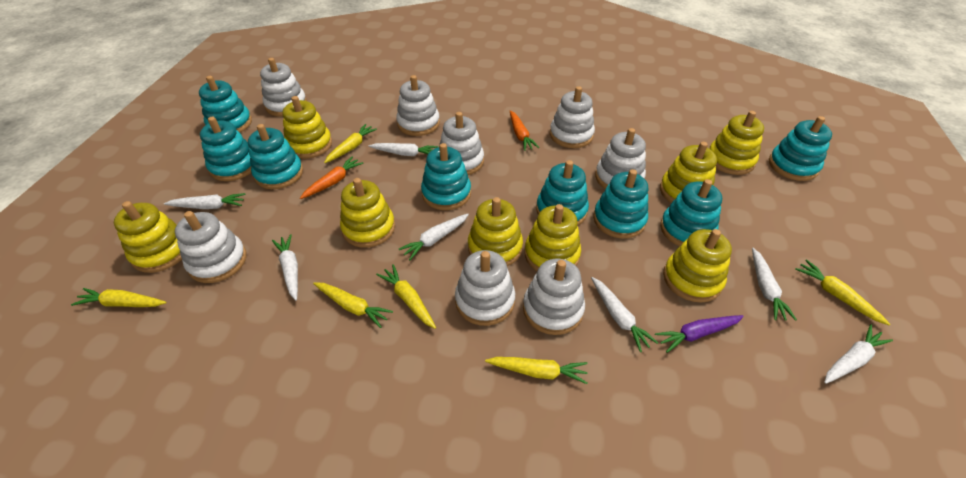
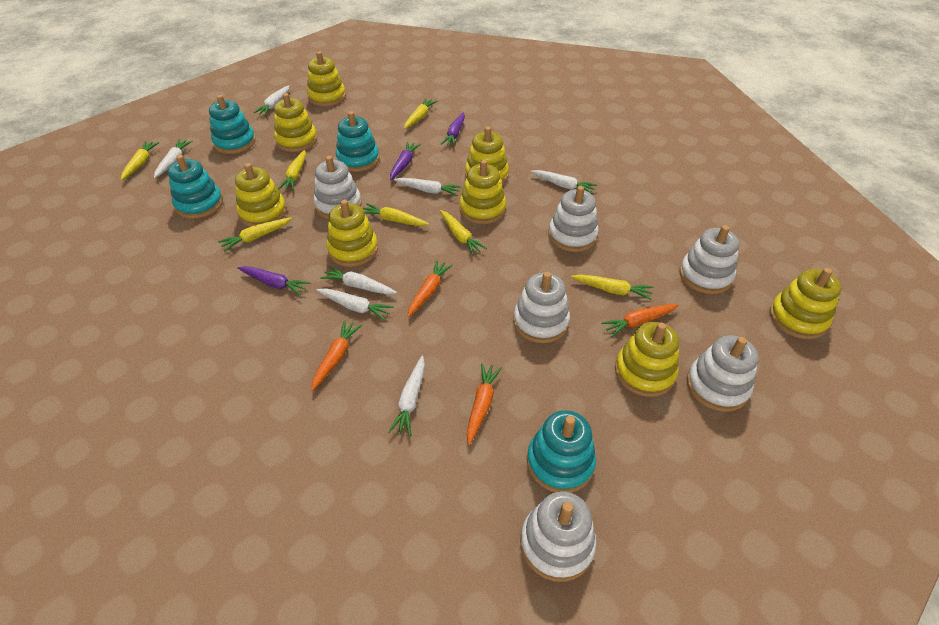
orange carrot: [300,156,363,199] [510,111,539,151] = 2 -> [311,320,362,391] [408,260,453,317] [467,363,502,445] [601,304,679,337] = 4
purple carrot: [655,315,744,353] = 1 -> [237,266,310,296] [390,142,421,180] [441,112,465,147] = 3
turquoise stacking toy: [199,76,252,132] [200,117,251,181] [248,124,303,189] [421,143,471,210] [536,160,589,226] [593,169,648,239] [660,179,722,246] [769,116,832,181] = 8 -> [168,155,223,219] [209,95,256,154] [336,111,379,172] [527,410,596,493] = 4
white stacking toy: [175,211,247,283] [260,58,307,117] [396,75,440,136] [439,112,484,175] [455,250,515,326] [523,258,585,335] [550,86,595,148] [595,128,646,189] = 8 -> [314,156,362,219] [513,272,570,343] [520,491,596,582] [548,186,599,252] [679,225,739,294] [687,335,759,412] = 6
yellow carrot: [71,288,166,307] [313,282,393,328] [324,124,377,163] [376,264,436,329] [485,357,588,384] [795,260,890,325] = 6 -> [121,141,159,180] [218,217,292,251] [278,150,306,190] [363,203,429,226] [404,98,437,129] [440,210,487,255] [571,274,653,300] = 7

